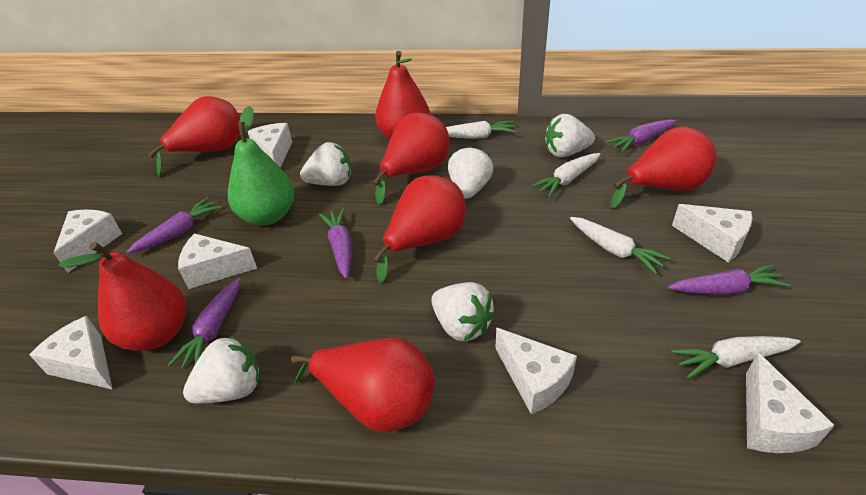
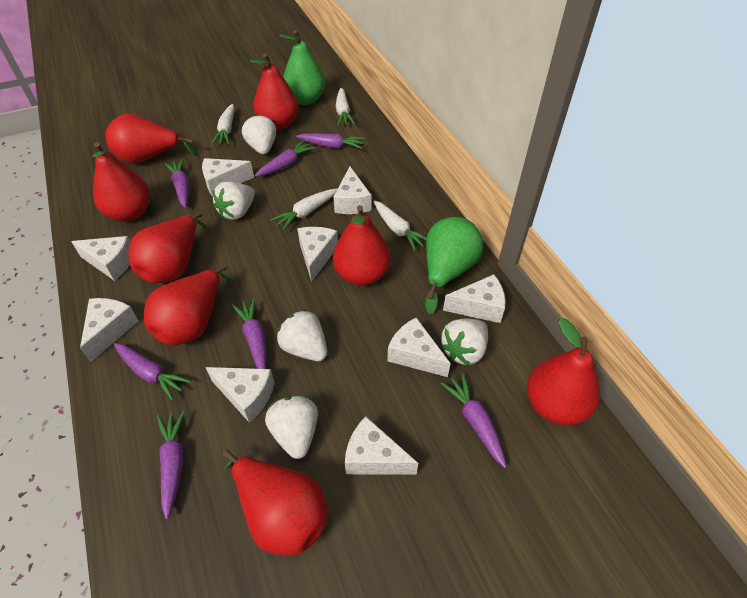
green pear: [228,106,294,225] = 1 -> [279,30,326,105] [425,217,483,315] = 2
purple carrot: [127,197,222,253] [168,278,240,369] [319,208,352,279] [606,119,677,153] [668,264,789,295] = 5 -> [114,343,191,401] [157,410,185,519] [164,159,189,208] [232,298,267,369] [255,140,316,177] [296,134,365,149] [441,374,507,468] = 7
red pear: [59,242,186,351] [148,96,240,176] [291,338,435,432] [373,113,450,205] [373,175,466,283] [375,51,430,139] [610,127,716,208] = 7 -> [92,142,150,222] [106,114,198,164] [128,212,206,283] [144,264,231,345] [223,450,327,555] [250,53,299,130] [333,205,391,286] [527,318,600,426] = 8
white cheese: [29,316,113,390] [54,209,122,273] [178,233,257,289] [248,123,292,168] [495,328,577,415] [672,204,752,263] [746,353,835,453] = 7 -> [71,236,130,281] [80,298,138,362] [202,158,254,197] [206,367,274,423] [297,227,338,282] [333,167,371,214] [345,416,418,475] [387,317,451,377] [443,274,505,323] = 9

